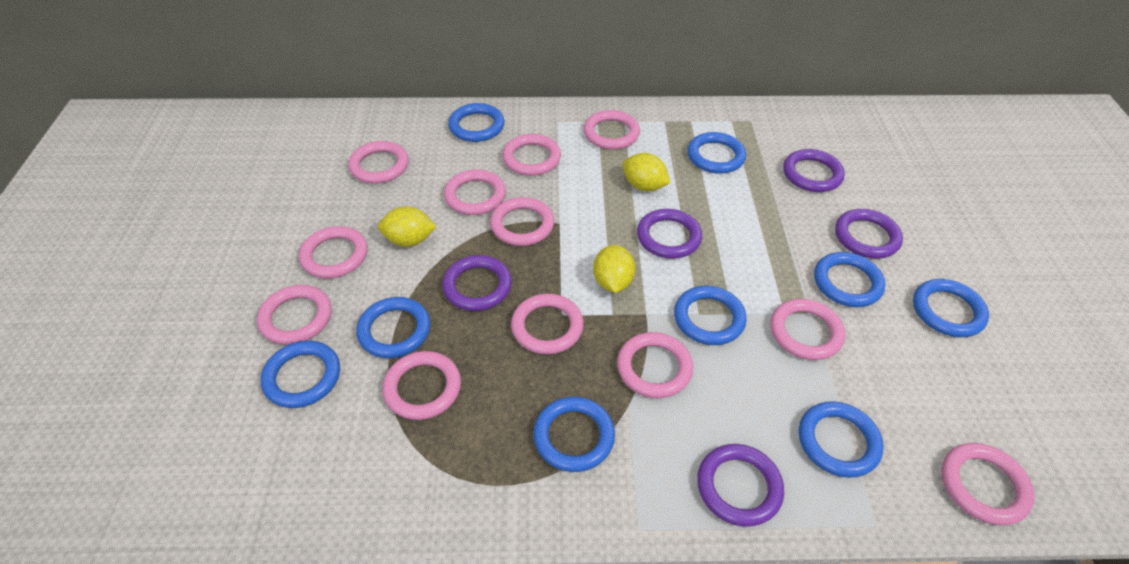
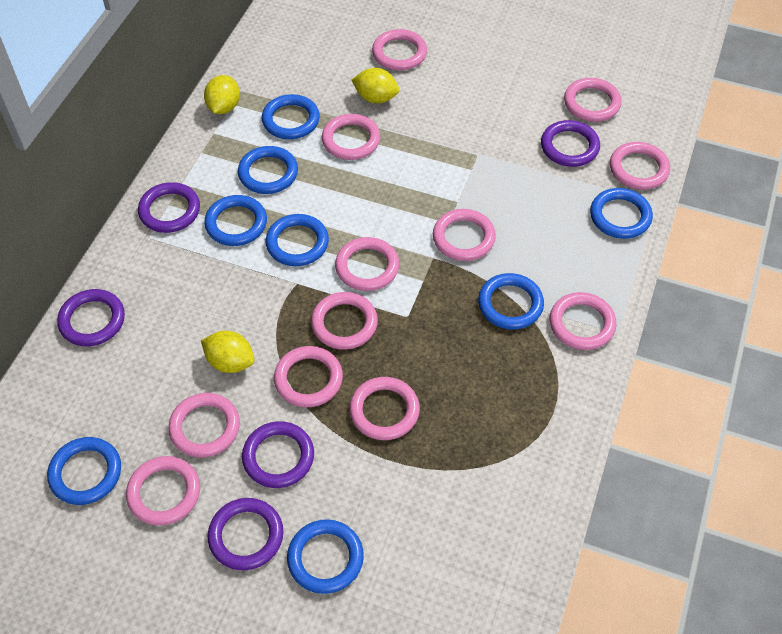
blue ring: [261,341,340,408] [356,297,430,358] [448,103,505,142] [533,396,615,472] [674,286,747,345] [687,132,746,174] [799,401,883,478] [814,252,885,307] [913,279,989,337] = 9 -> [47,437,121,505] [204,195,267,246] [238,146,298,194] [262,94,320,139] [266,214,329,266] [287,519,364,594] [478,273,544,330] [590,188,653,239] = 8

